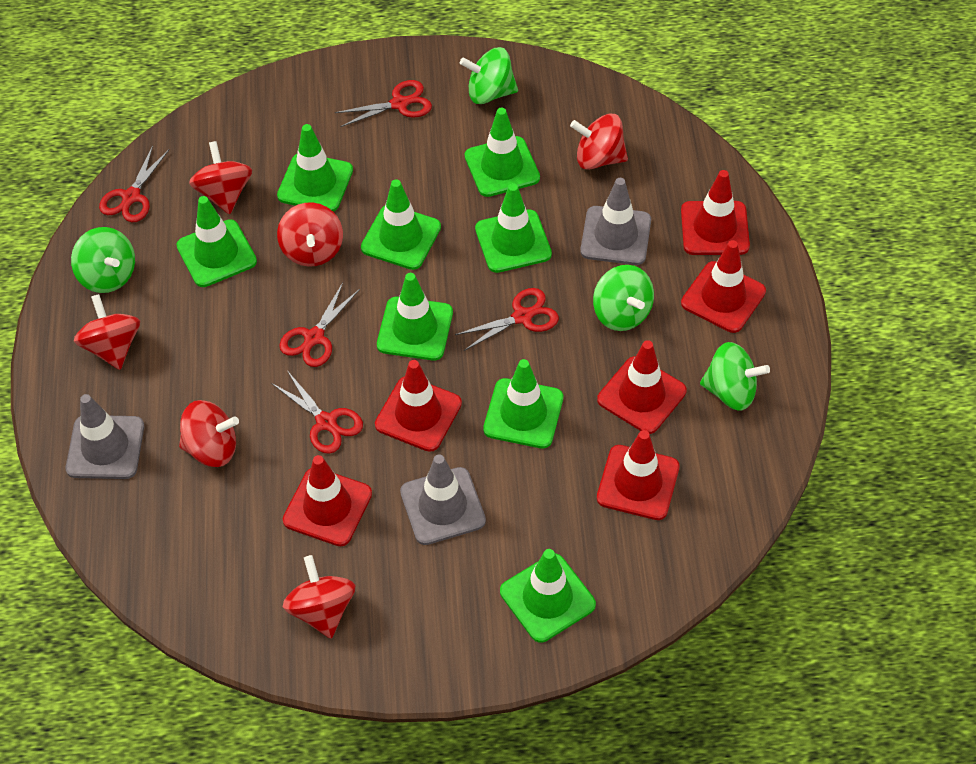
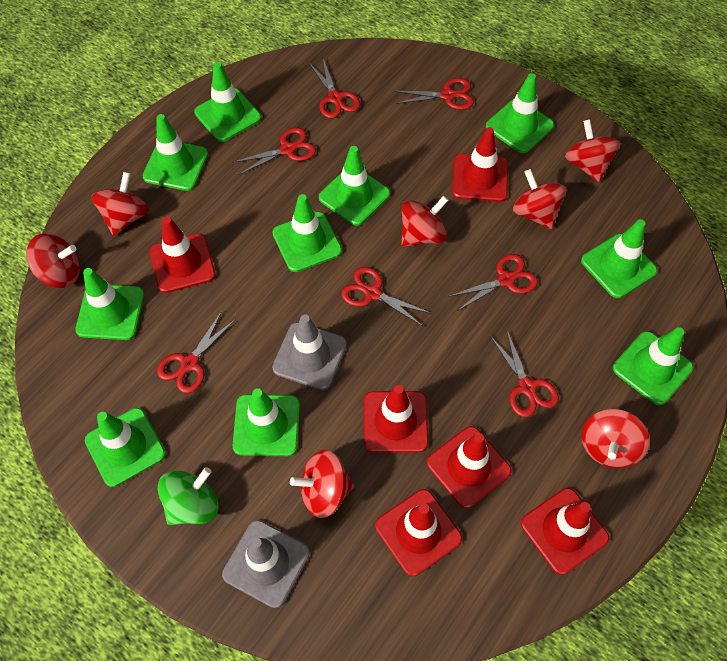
green spinning top: [71,227,135,293] [460,47,518,104] [593,265,654,331] [700,342,770,410] = 4 -> [158,467,218,525] = 1
green traffic cone: [176,196,257,287] [277,124,353,212] [361,179,441,270] [377,273,453,360] [465,108,540,197] [475,183,552,273] [483,359,563,448] [500,549,596,643] = 8 -> [75,268,144,340] [85,408,166,487] [143,114,208,191] [194,62,261,142] [232,388,300,456] [272,194,342,272] [319,146,390,226] [486,73,554,153] [581,219,657,298] [613,327,693,405] = 10
grey traffic cone: [66,394,144,479] [400,454,486,545] [580,178,651,265] = 3 -> [222,520,310,608] [272,314,347,390] = 2
red scissors: [99,145,170,222] [271,372,363,454] [279,283,360,367] [335,80,432,127] [455,288,559,351] = 5 -> [157,311,236,393] [232,127,316,175] [309,59,360,118] [341,267,432,326] [394,78,474,110] [450,254,538,310] [490,331,559,417] = 7
red spinning top: [74,294,140,370] [179,400,239,467] [189,141,252,214] [277,202,343,266] [283,555,355,638] [570,114,628,170] = 6 -> [26,233,80,288] [91,172,149,236] [290,450,354,518] [401,196,448,247] [513,169,566,229] [565,119,621,182] [582,409,650,468] = 7

